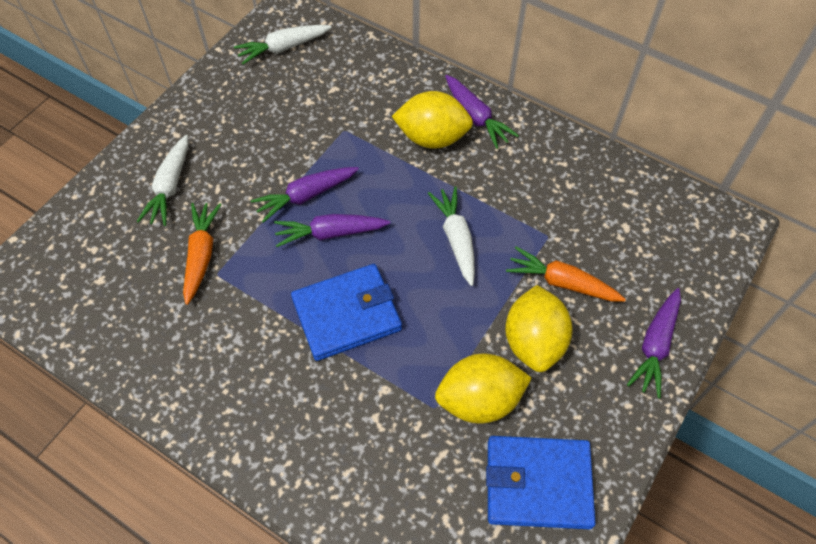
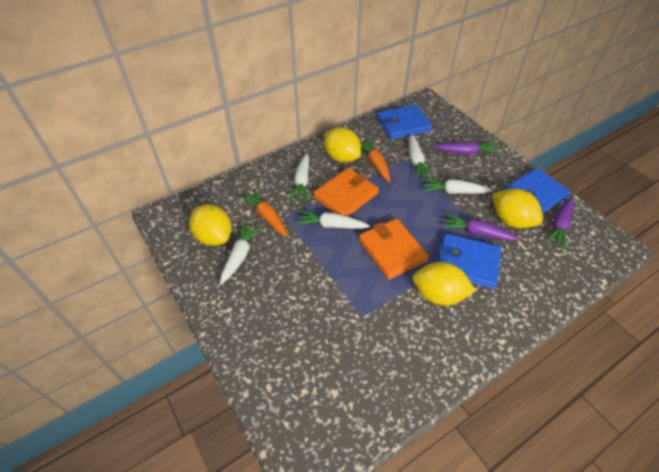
blue wallet: [291,264,402,361] [486,436,596,529] = 2 -> [377,105,432,140] [438,233,502,289] [503,168,571,214] = 3
orange wallet: none = 0 -> [313,168,379,216] [359,219,429,280] = 2
purple carrot: [251,167,359,223] [274,214,390,247] [445,75,519,149] [627,288,681,398] = 4 -> [434,141,499,155] [442,213,519,241] [546,197,574,249] = 3
white carrot: [137,135,188,226] [234,25,332,65] [428,186,475,286] = 3 -> [220,222,261,284] [290,153,309,201] [296,210,370,229] [409,134,433,179] [423,179,493,194] = 5
yellow lemon: [392,91,473,149] [435,354,532,424] [505,285,573,372] = 3 -> [189,204,232,246] [324,127,361,163] [412,262,476,305] [493,189,543,228] = 4

